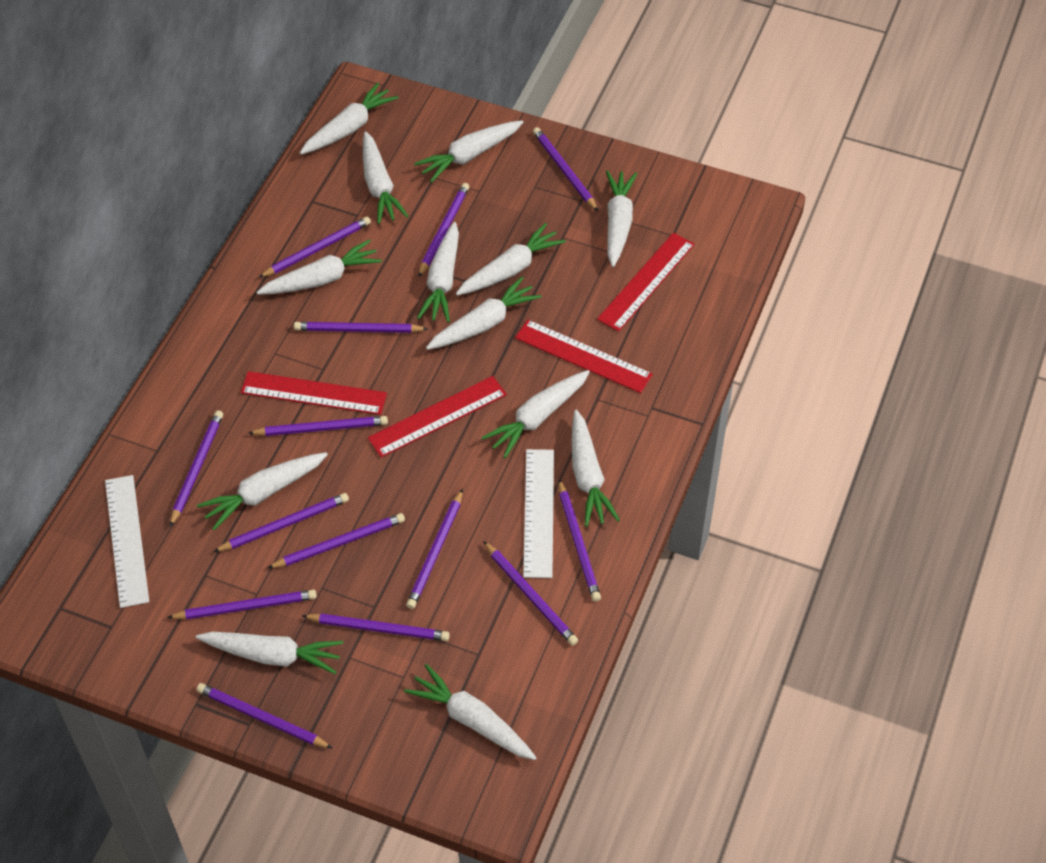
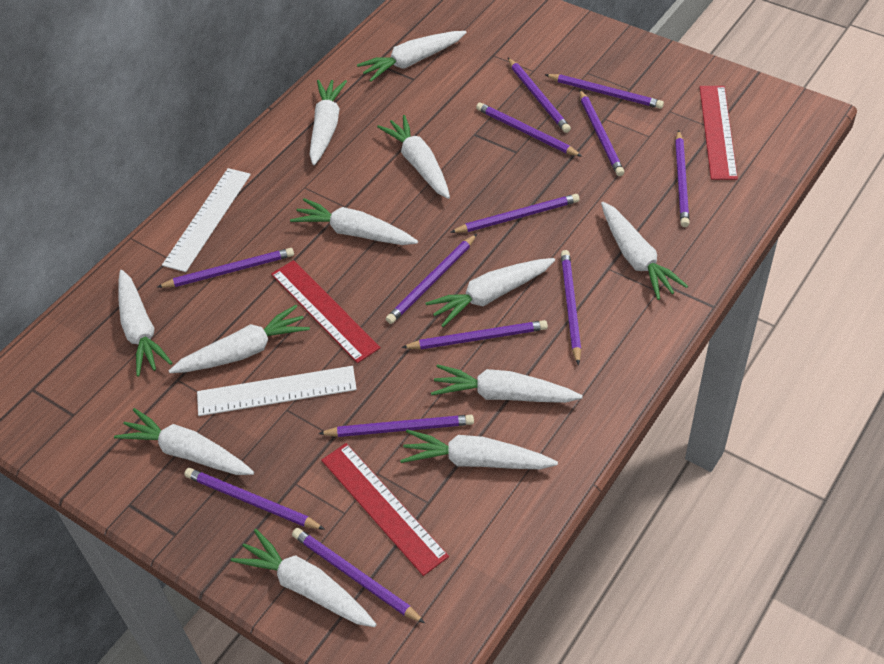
purple pencil: [167,589,317,619] [170,411,223,527] [196,683,332,748] [213,493,349,552] [249,416,388,436] [258,217,371,278] [268,513,405,568] [294,322,428,333] [302,613,450,641] [406,489,463,609] [418,183,469,277] [483,541,578,646] [533,127,598,211] [558,479,601,602] = 14 -> [157,248,294,288] [184,468,325,530] [292,528,425,623] [318,415,474,437] [386,234,477,324] [401,320,548,349] [450,194,580,233] [476,102,582,157] [508,58,571,133] [545,74,664,109] [561,250,581,365] [580,90,624,176] [675,130,690,227] = 13
red ruler: [241,371,387,415] [368,376,507,458] [515,320,653,393] [597,233,695,332] = 4 -> [271,260,381,363] [321,443,449,576] [700,86,738,180] = 3
white carrot: [196,632,343,674] [197,452,328,530] [257,239,382,294] [300,83,398,154] [363,131,409,224] [404,664,537,760] [414,121,523,183] [417,222,459,322] [426,277,542,350] [456,223,566,295] [481,370,590,458] [571,410,620,527] [606,170,637,267] = 13 -> [114,408,254,475] [118,270,172,376] [169,305,310,373] [231,529,377,627] [290,198,418,245] [309,80,347,165] [357,31,467,82] [377,115,450,199] [400,430,558,469] [425,258,555,327] [431,364,583,403] [601,202,688,300] = 12

